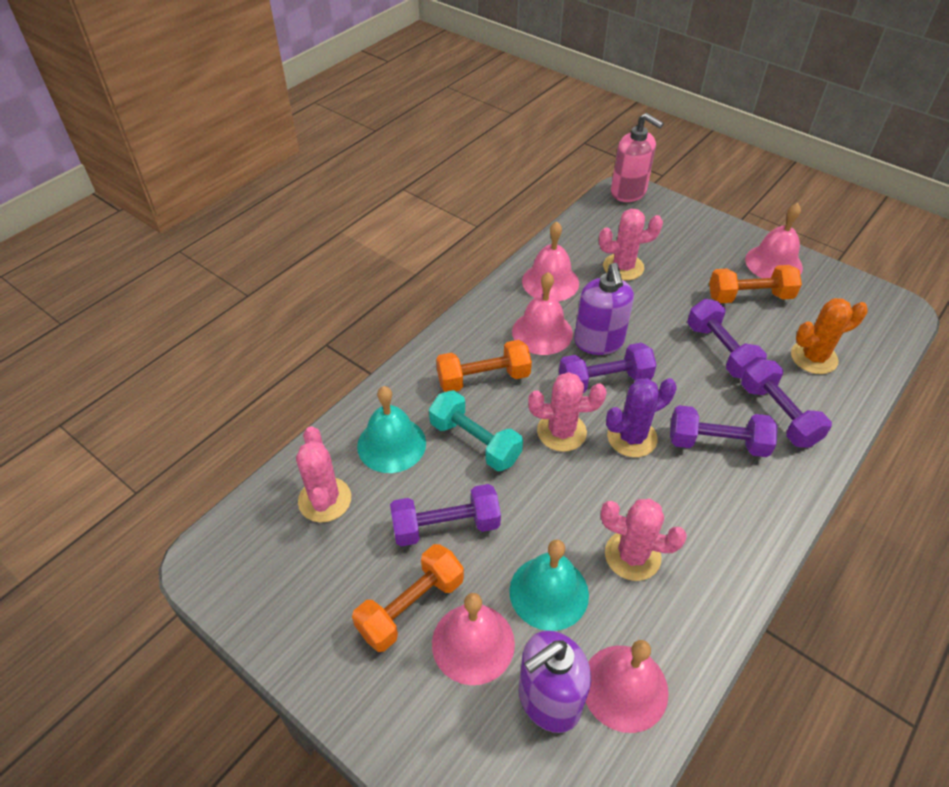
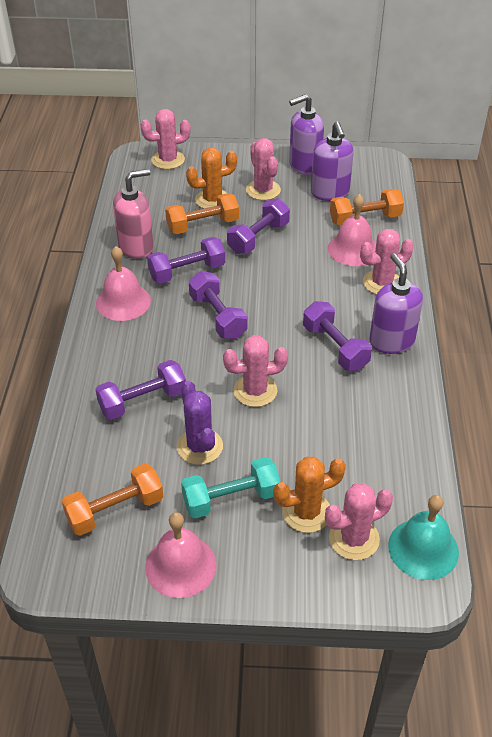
orange cactus: [791,298,868,374] = 1 -> [186,148,237,209] [274,456,346,533] = 2
pink bell: [432,593,515,685] [512,272,573,355] [522,222,579,302] [586,640,669,733] [745,203,803,278] = 5 -> [96,246,151,321] [145,512,217,598] [328,194,376,266] = 3
pink cactus: [296,426,351,522] [528,372,607,452] [599,208,663,280] [600,499,687,581] = 4 -> [141,109,191,169] [223,335,288,407] [246,138,281,200] [325,483,393,560] [360,229,414,295] = 5
purple soap dispenser: [519,630,591,733] [574,263,634,355] = 2 -> [289,94,324,175] [311,121,354,201] [369,253,423,354] = 3
turquoise bell: [357,386,426,473] [509,540,589,631] = 2 -> [388,495,459,580] = 1

